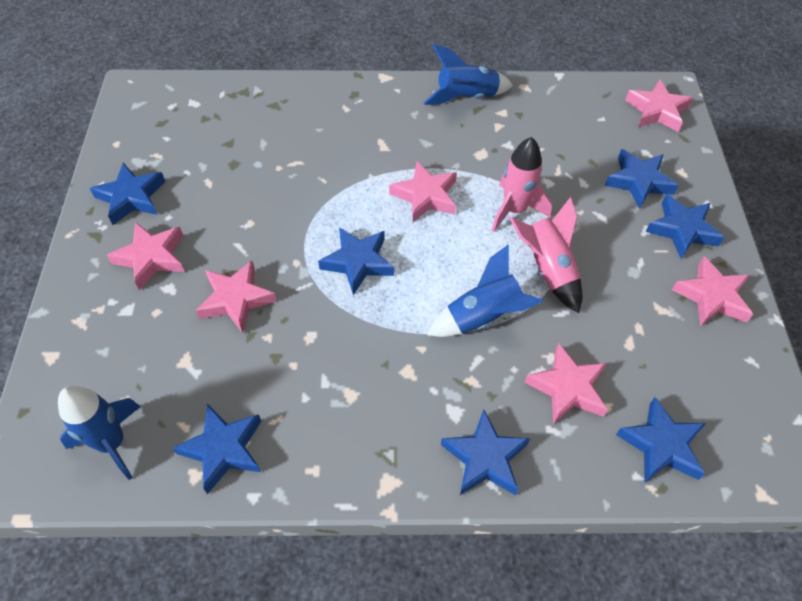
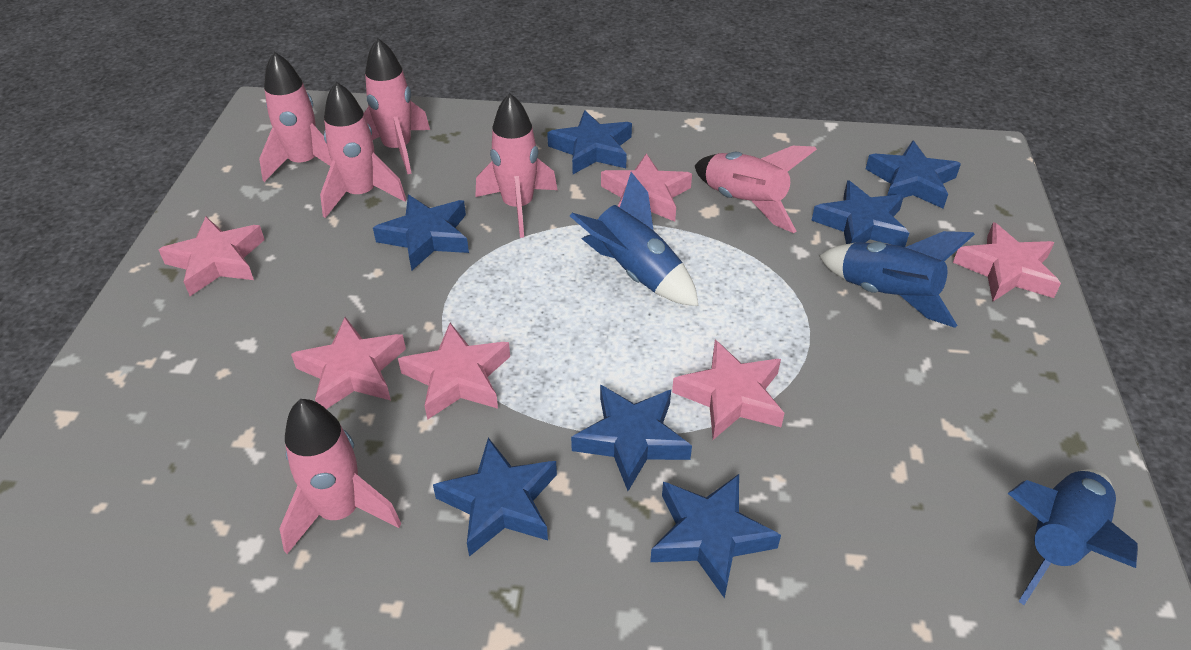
pink rocket: [491,137,552,232] [509,197,582,313] = 2 -> [259,52,332,182] [279,399,401,554] [320,81,407,218] [364,38,430,174] [475,93,557,238] [695,146,817,233] = 6

